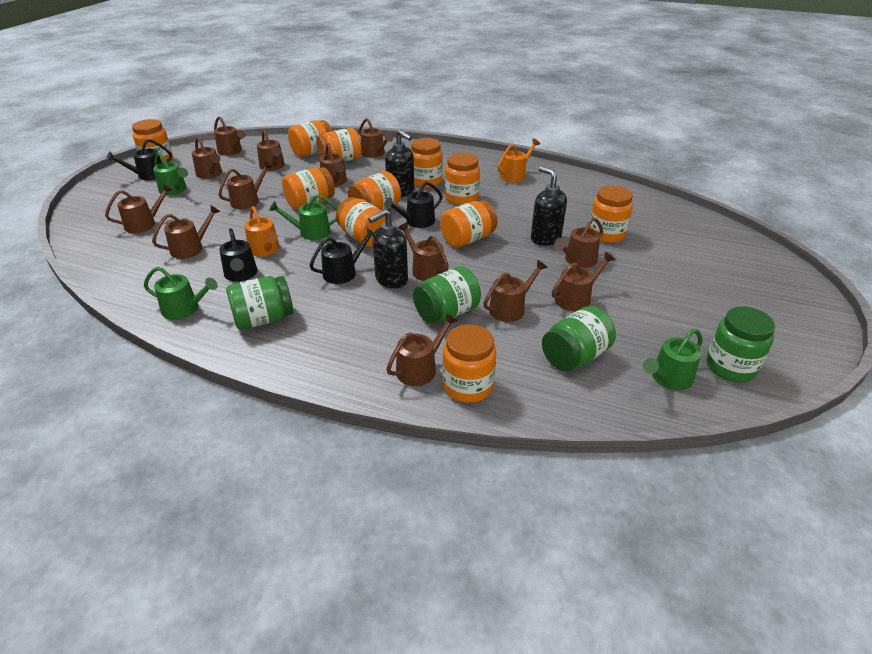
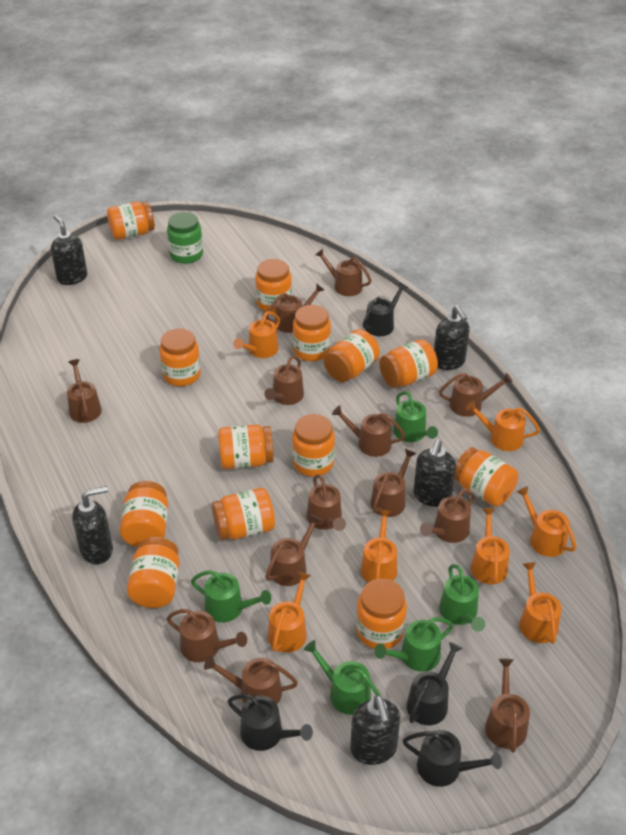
black soap dispenser: [368,209,408,289] [385,130,414,197] [531,166,567,246] = 3 -> [51,215,87,285] [72,486,113,564] [350,695,401,765] [414,439,456,507] [434,306,470,370] = 5
green jar: [226,276,293,330] [413,267,481,324] [542,306,616,371] [706,306,775,382] = 4 -> [167,212,203,264] = 1
green watering can: [144,266,218,320] [153,152,188,195] [269,194,337,240] [643,329,703,390] = 4 -> [191,570,271,622] [304,640,381,715] [374,617,453,672] [393,391,438,442] [439,564,485,632] = 5
orange jar: [132,119,173,163] [282,167,335,210] [288,120,332,157] [316,128,361,162] [336,197,385,247] [348,171,401,210] [411,138,443,188] [440,200,498,248] [442,324,496,403] [445,153,480,205] [589,185,633,243] = 11 -> [107,201,155,240] [120,481,168,547] [127,537,180,608] [159,328,201,386] [212,488,275,540] [218,424,274,469] [255,259,292,313] [292,414,335,477] [293,305,331,361] [324,329,380,382] [356,579,407,649] [379,339,438,388] [454,447,519,507] = 13
orange watering can: [244,206,280,256] [498,138,540,183] = 2 -> [234,311,280,358] [268,572,311,653] [361,509,397,582] [466,401,540,451] [471,508,510,584] [517,486,576,557] [519,562,561,644] = 7

